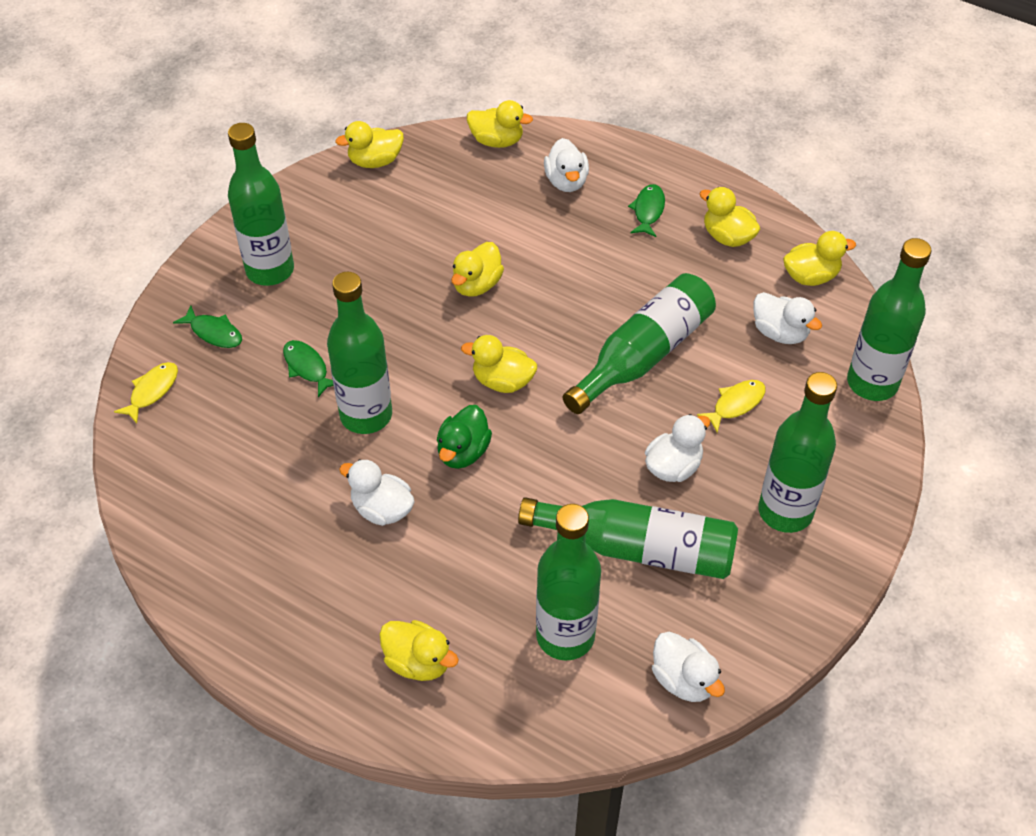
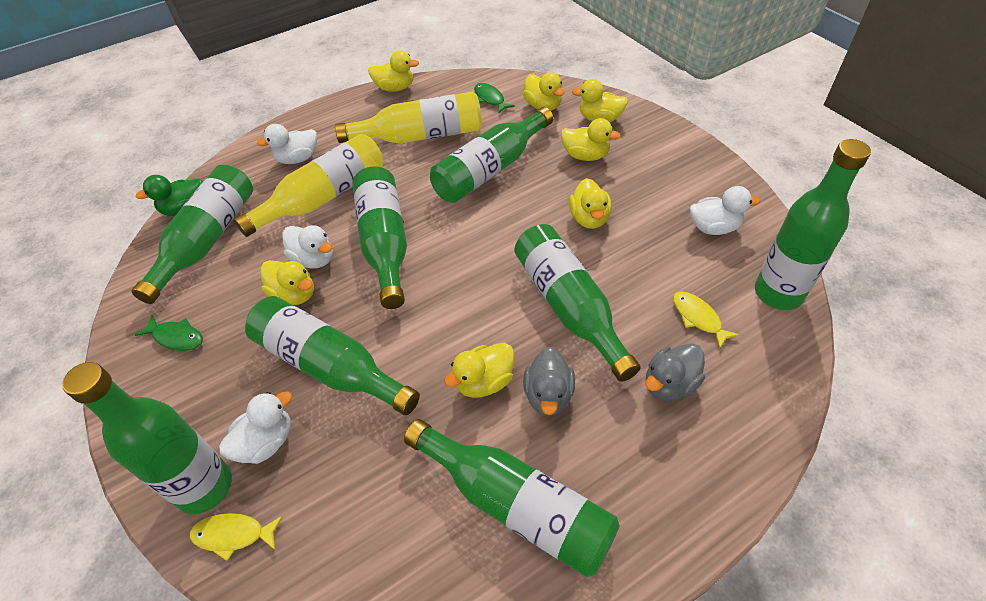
green bottle: [228,123,294,286] [327,272,392,434] [518,497,738,579] [536,504,601,661] [563,273,716,414] [758,372,837,533] [847,238,931,401] = 7 -> [62,362,232,514] [132,165,253,304] [245,296,420,415] [353,167,407,309] [404,419,620,577] [430,107,553,203] [515,224,641,382] [755,139,871,310] = 8
green fish: [173,305,242,348] [283,340,334,397] [628,184,665,237] = 3 -> [135,315,203,351] [474,83,515,114] = 2
grey duck: none = 0 -> [523,347,575,416] [645,343,705,401] = 2
white duck: [339,459,415,526] [544,138,589,192] [645,414,710,482] [652,632,725,702] [754,292,822,344] = 5 -> [219,391,292,464] [257,124,317,164] [282,225,333,269] [690,186,760,235] = 4
yellow bottle: none = 0 -> [234,134,383,237] [335,92,482,143] = 2

